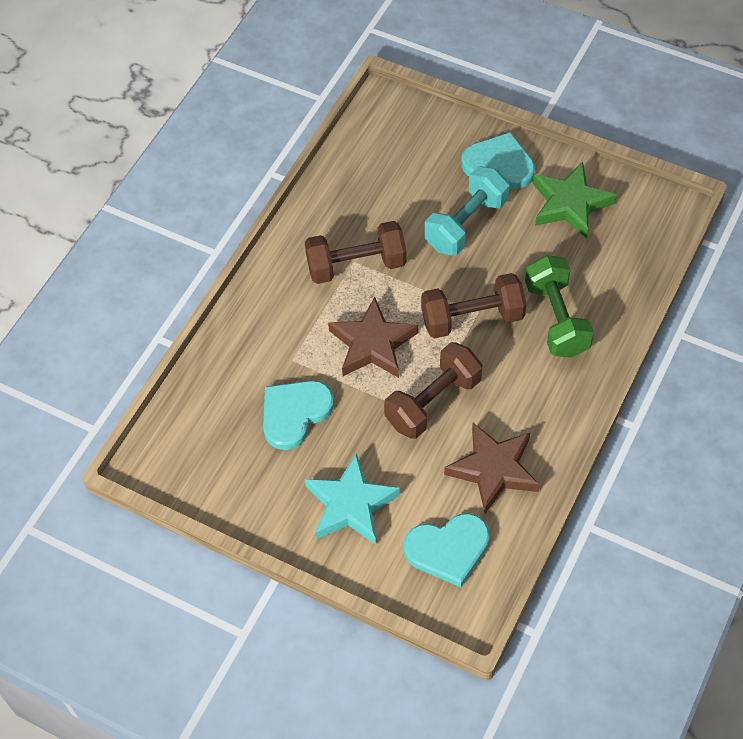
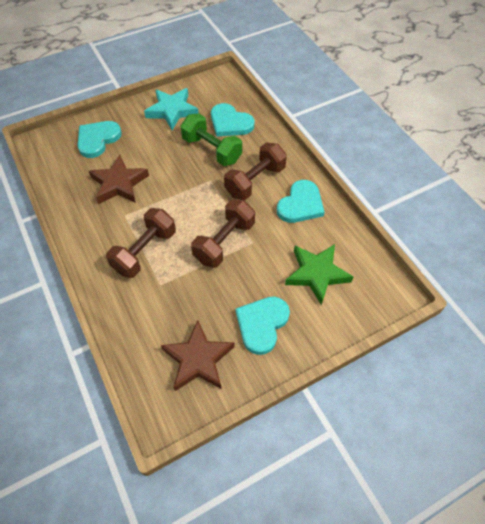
turquoise dumbbell: [425,167,509,256] = 1 -> none = 0
turquoise heart: [263,381,334,450] [404,513,490,587] [461,132,535,189] = 3 -> [77,121,122,158] [211,103,255,137] [236,297,290,355] [277,180,325,223] = 4

